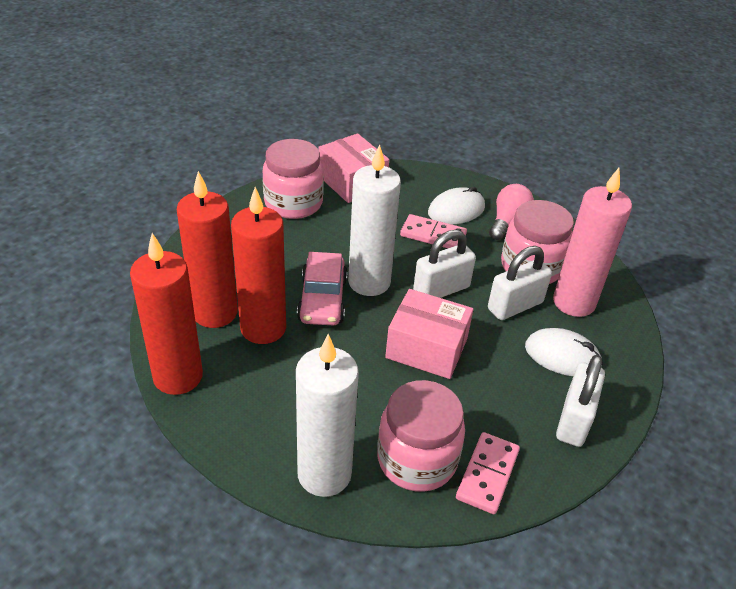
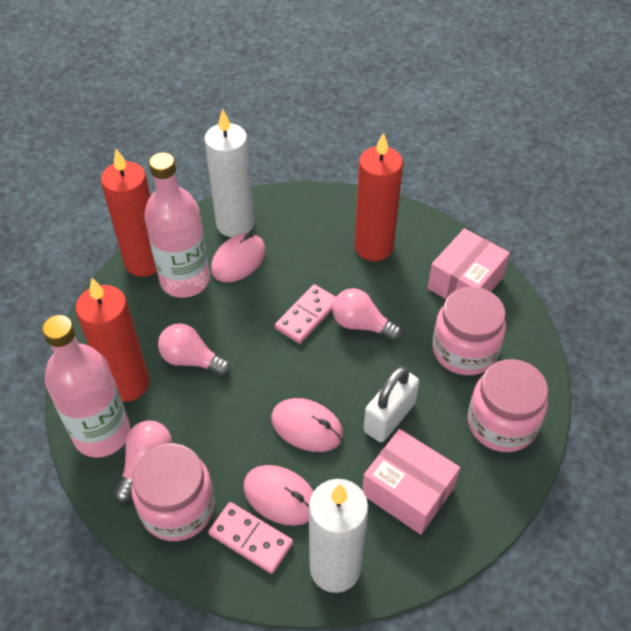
pink bottle: none = 0 -> [42,315,130,457] [144,153,210,298] = 2
pink candle: [553,168,632,317] = 1 -> none = 0
pink car: [297,252,348,325] = 1 -> none = 0
pink light bulb: [489,184,534,240] = 1 -> [114,421,172,503] [158,323,231,376] [332,288,402,341] = 3
pink mouse: none = 0 -> [211,233,266,282] [244,465,314,526] [271,398,343,452] = 3
white mouse: [428,187,485,224] [525,328,603,376] = 2 -> none = 0
white padlock: [413,230,476,298] [488,246,552,320] [556,355,605,447] = 3 -> [364,366,419,442] = 1

